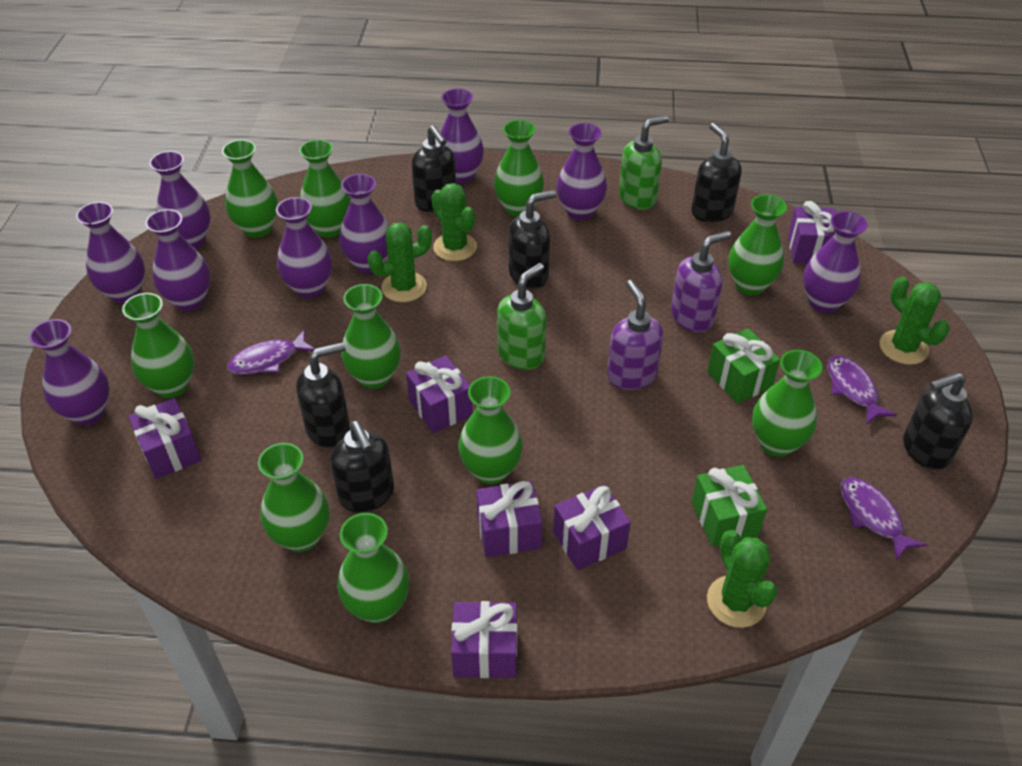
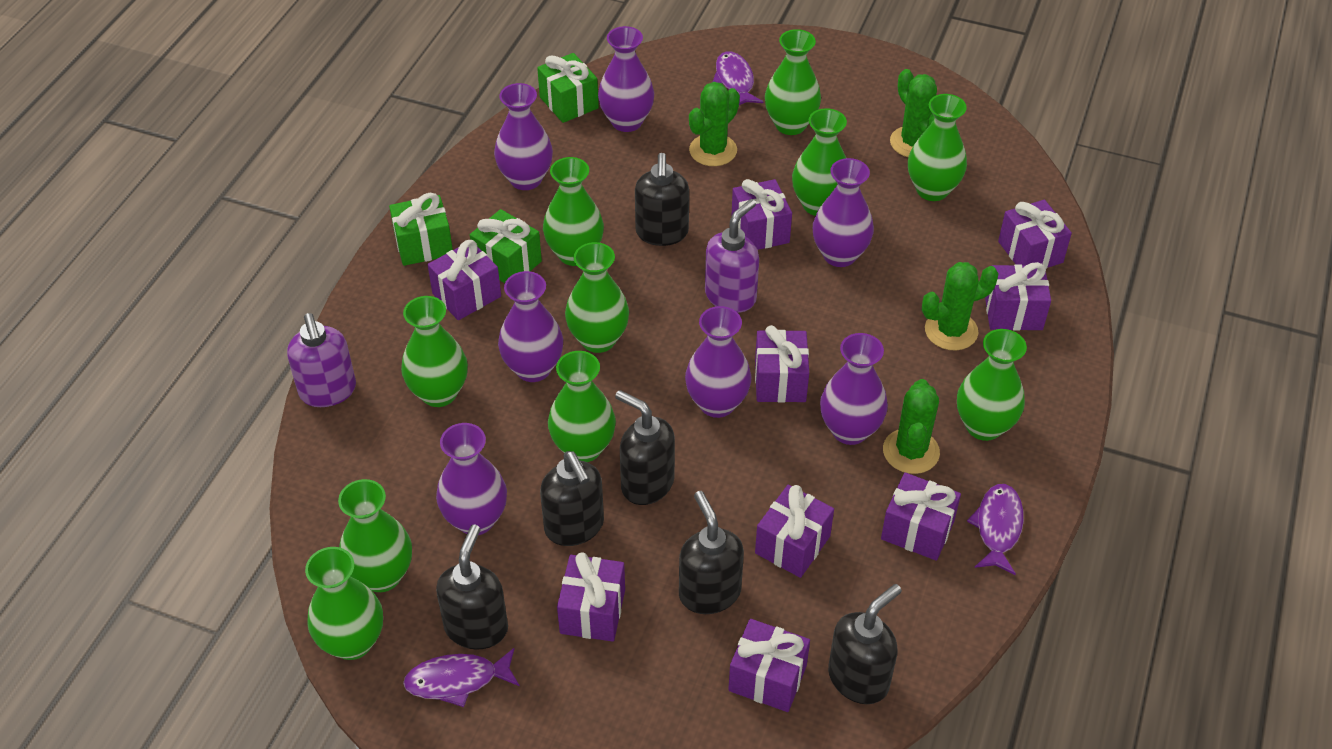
green gift: [691,465,767,547] [707,328,780,404] = 2 -> [389,193,453,266] [470,209,542,283] [537,53,599,123] = 3
green soap dispenser: [497,263,546,370] [619,116,669,210] = 2 -> none = 0
purple gift: [128,398,202,479] [406,355,473,433] [451,601,517,678] [476,481,542,557] [553,485,631,570] [788,201,836,264] = 6 -> [428,240,501,320] [557,552,625,642] [728,619,810,712] [731,179,792,250] [755,325,809,403] [755,485,834,578] [881,473,961,561] [985,262,1051,331] [998,200,1072,269] = 9
purple vase: [29,319,110,425] [76,202,145,303] [145,209,210,311] [149,151,210,248] [276,197,332,298] [339,174,389,274] [440,88,484,184] [556,123,607,220] [803,211,868,313] = 9 -> [436,423,507,535] [494,83,553,190] [498,271,563,382] [598,26,654,132] [685,306,751,418] [813,158,874,267] [820,333,888,445] = 7

